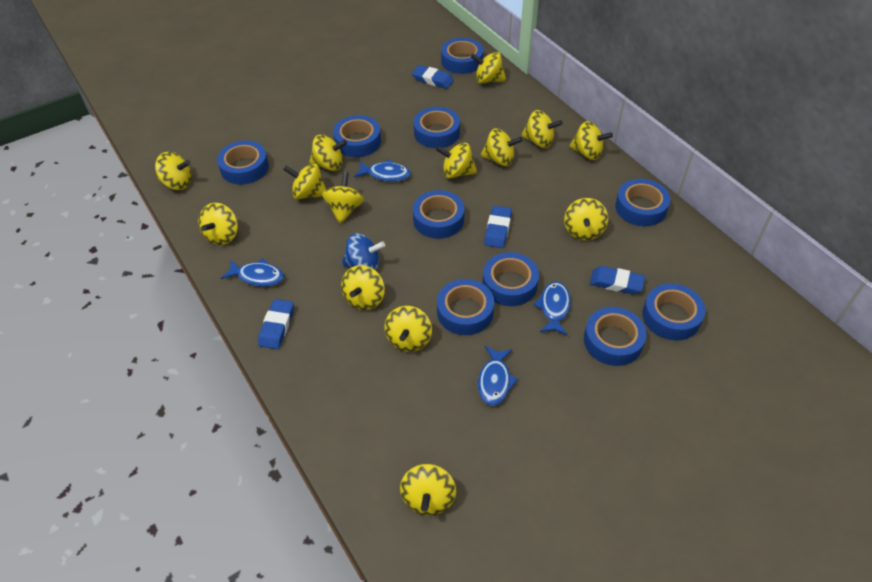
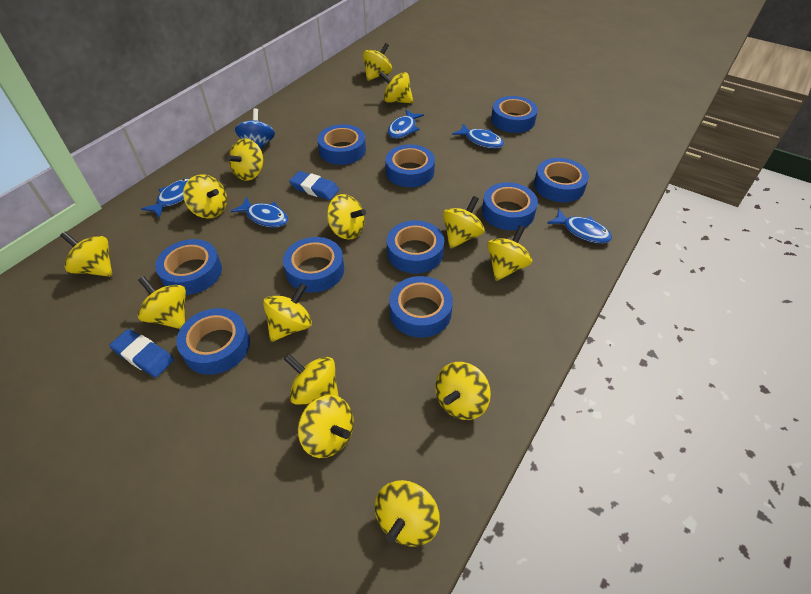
blue eraser: [258,299,294,349] [412,65,454,89] [484,206,512,248] [590,266,645,294] = 4 -> [109,329,174,377] [289,171,339,200] = 2
blue fish: [221,258,284,287] [354,159,411,182] [478,346,518,406] [533,281,571,335] = 4 -> [141,178,190,218] [231,197,288,228] [388,110,424,139] [452,123,504,149] [547,209,612,244] = 5

